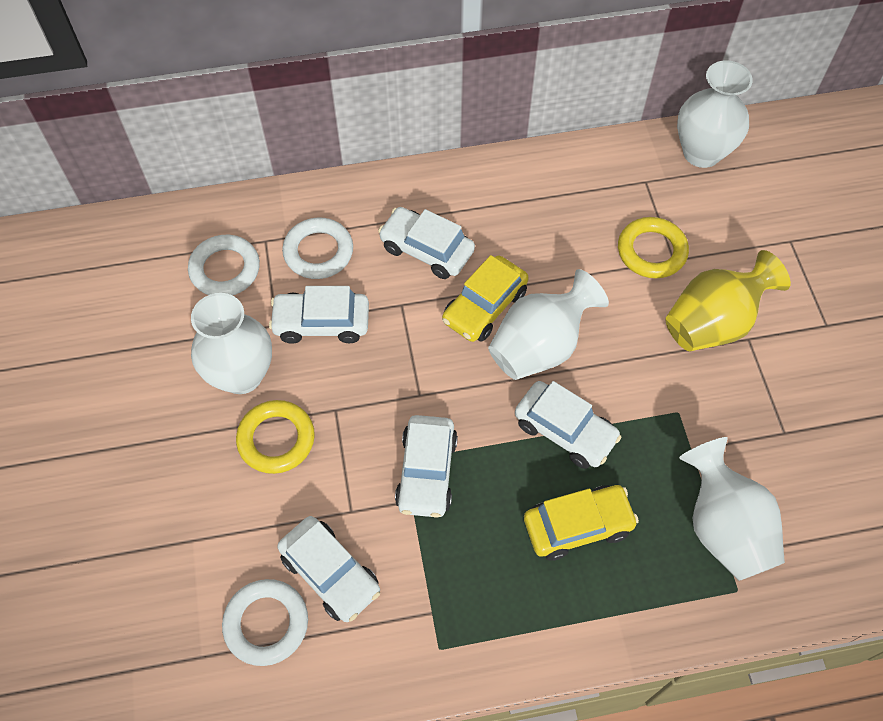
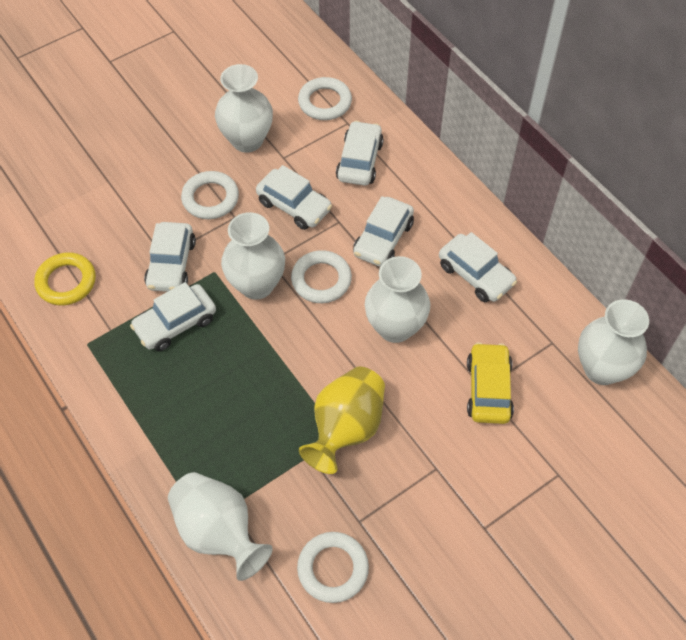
white car: [269,286,369,344] [277,516,380,622] [378,207,475,279] [395,415,458,518] [515,381,621,469] = 5 -> [130,282,216,351] [144,222,196,292] [256,165,332,230] [336,121,384,185] [353,196,414,267] [439,232,517,302] = 6
white ring: [188,235,260,295] [222,579,308,666] [282,218,353,279] = 3 -> [181,171,239,219] [291,250,352,303] [297,532,369,603] [298,77,352,120] = 4
white vase: [191,293,272,394] [488,269,609,380] [677,60,753,168] [679,437,785,581] = 4 -> [168,472,273,581] [215,64,273,153] [221,212,285,300] [365,256,430,343] [578,299,649,385] = 5
yellow car: [442,255,529,342] [524,485,639,560] = 2 -> [467,342,514,424] = 1
yellow ring: [236,400,315,474] [618,217,689,278] = 2 -> [34,252,96,305] = 1

